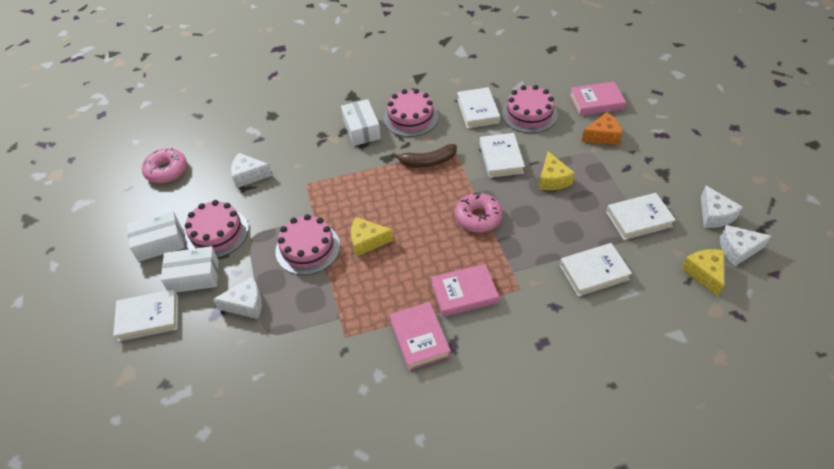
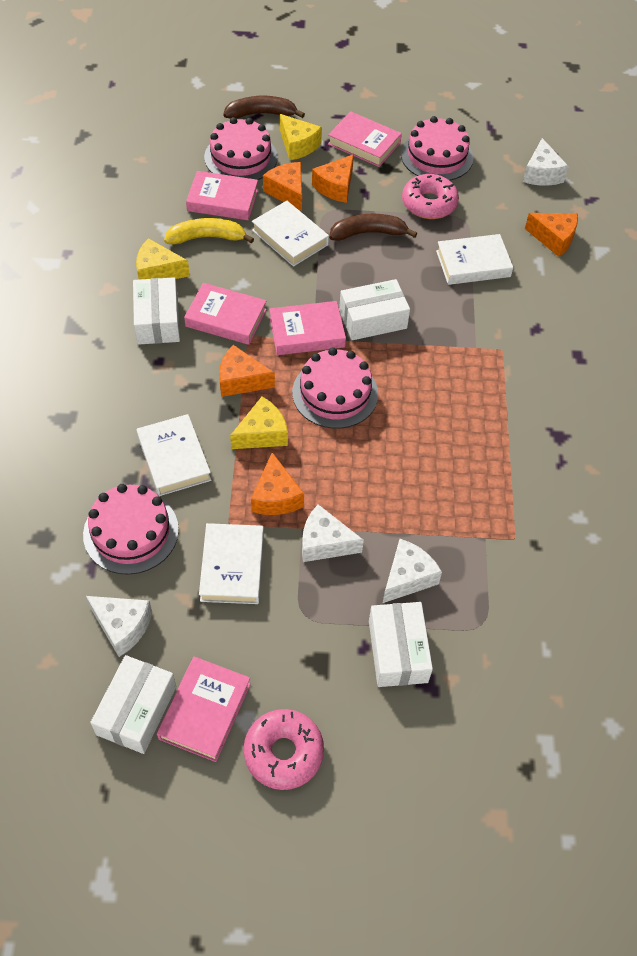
brown banana: [391,144,457,167] = 1 -> [223,96,305,119] [329,214,417,241] = 2
orange cheese: [581,112,622,145] = 1 -> [219,345,275,397] [251,452,304,515] [263,162,302,211] [312,154,354,203] [525,213,578,257] = 5
pink book: [390,302,451,370] [431,264,499,317] [570,82,626,116] = 3 -> [157,656,251,762] [184,283,267,345] [186,171,258,220] [269,301,346,355] [328,111,402,167] = 5
white book: [113,289,178,342] [457,87,500,128] [480,133,525,178] [560,243,632,297] [606,193,675,240] = 5 -> [137,414,211,496] [199,523,264,604] [252,201,329,267] [436,234,513,285] = 4
white box: [127,211,185,262] [161,246,219,293] [341,99,381,146] = 3 -> [90,655,176,754] [133,277,180,345] [339,279,410,340] [369,602,433,687] = 4
yellow banana: none = 0 -> [164,218,254,245] = 1

